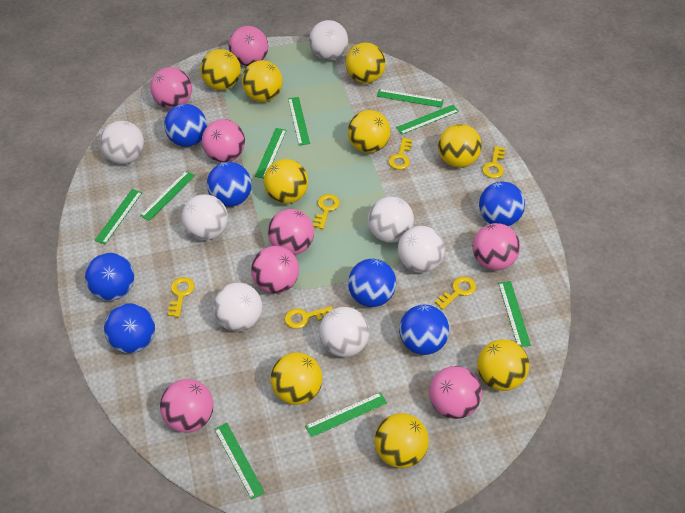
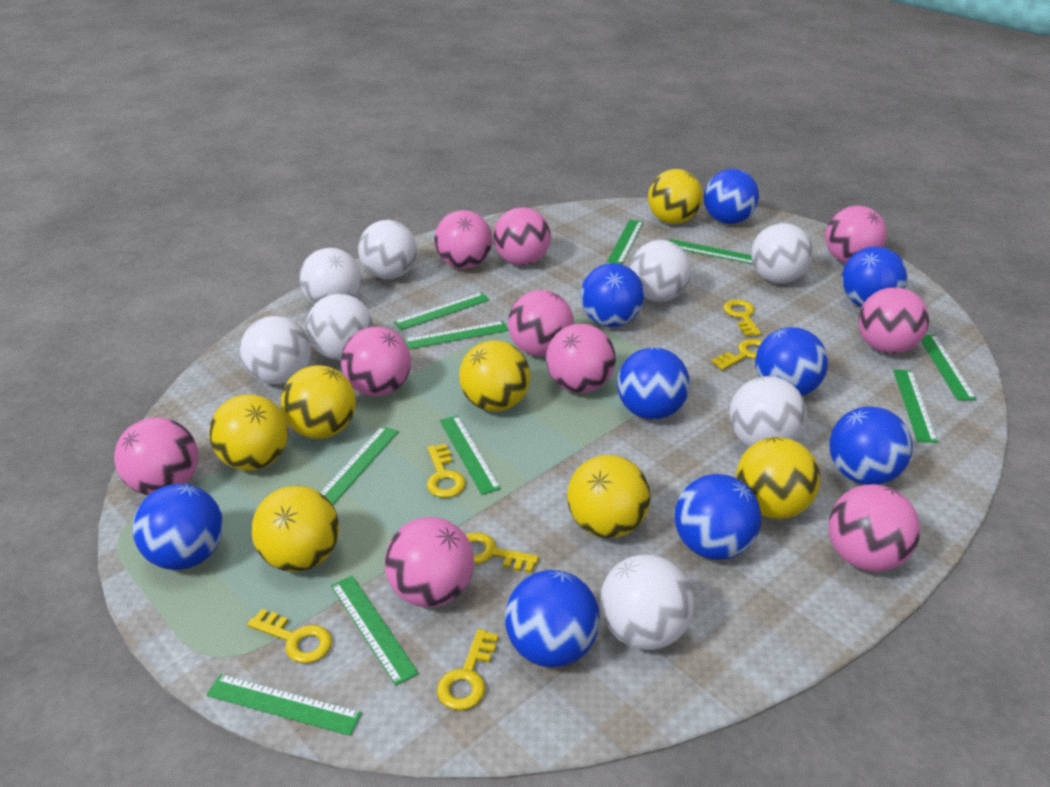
blue ball: [85,253,134,301] [104,303,155,353] [164,104,207,147] [207,162,252,207] [348,259,396,307] [399,305,449,355] [479,182,525,226] = 7 -> [133,484,223,570] [505,570,600,667] [580,263,644,327] [617,347,690,420] [675,474,761,560] [704,169,759,224] [755,327,828,396] [829,406,913,485] [842,246,908,307] = 9
green ruler: [94,189,142,244] [140,171,195,221] [214,423,265,500] [255,128,287,179] [288,97,310,145] [305,392,387,437] [377,89,444,108] [396,105,459,135] [498,281,531,347] = 9 -> [207,674,362,736] [320,426,399,505] [331,576,419,686] [394,292,490,330] [403,321,508,349] [440,415,501,495] [607,220,643,265] [668,239,753,264] [893,370,938,443] [921,335,977,401] = 10
pink ball: [150,67,192,109] [160,379,213,433] [202,119,245,163] [228,26,268,66] [251,246,299,294] [268,209,314,255] [429,366,482,419] [473,223,520,270] = 8 -> [114,417,198,495] [341,327,411,396] [385,517,474,607] [434,210,492,269] [493,207,551,266] [508,290,574,356] [546,324,616,393] [825,206,887,263] [828,484,920,572] [858,287,929,354] = 10
white ball: [100,121,144,164] [182,194,228,240] [213,282,262,332] [309,20,348,60] [319,307,369,357] [368,197,414,243] [398,226,445,273] = 7 -> [240,316,311,384] [300,248,362,305] [306,294,373,360] [358,220,417,279] [600,555,694,650] [630,240,691,302] [729,376,807,447] [751,223,813,284] = 8
yellow ball: [200,49,241,90] [242,60,283,102] [264,159,308,204] [270,352,322,405] [345,42,386,83] [348,110,390,153] [375,413,429,468] [438,124,482,168] [477,339,529,391] = 9 -> [209,394,288,471] [251,486,339,572] [281,365,356,439] [459,340,530,412] [567,455,651,538] [648,169,703,224] [736,437,820,519] = 7

